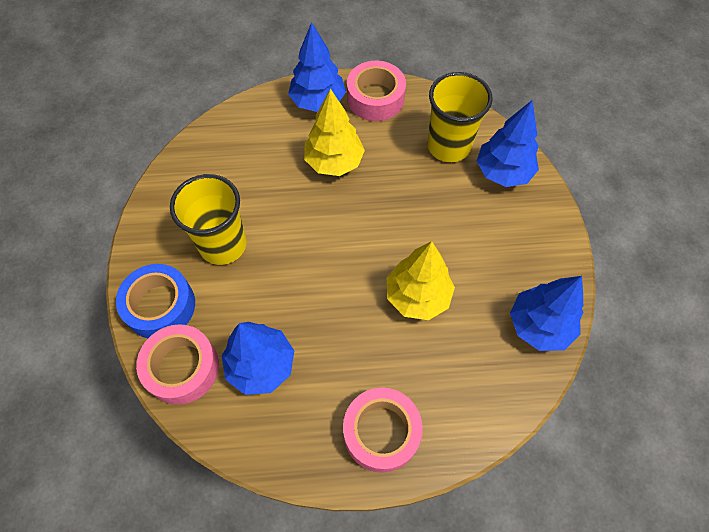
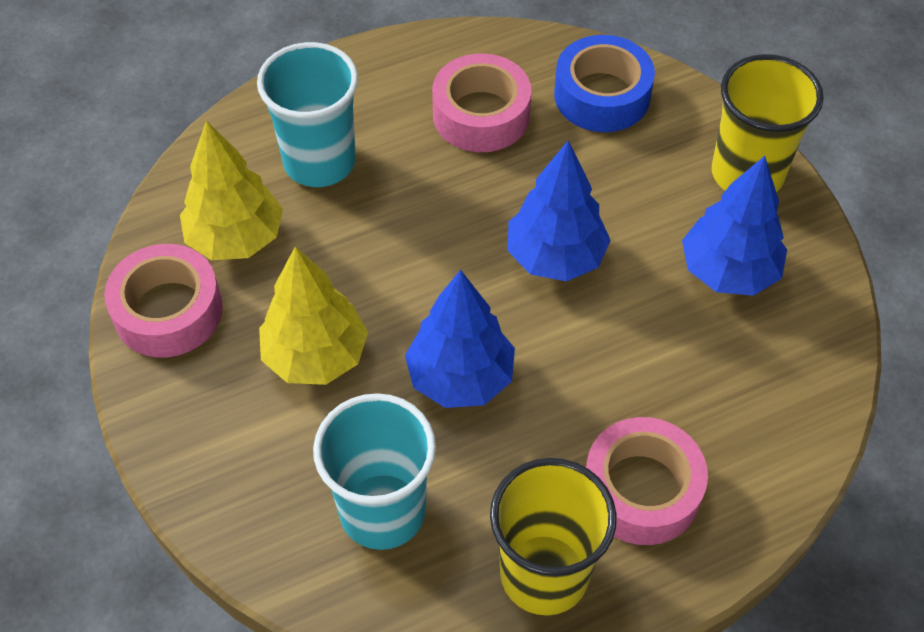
blue tree: [222,322,294,395] [288,22,346,112] [477,100,539,187] [510,276,583,351] = 4 -> [405,270,515,408] [507,141,611,281] [682,156,787,296] = 3
turquoise cup: none = 0 -> [257,42,358,187] [313,393,436,550] = 2

